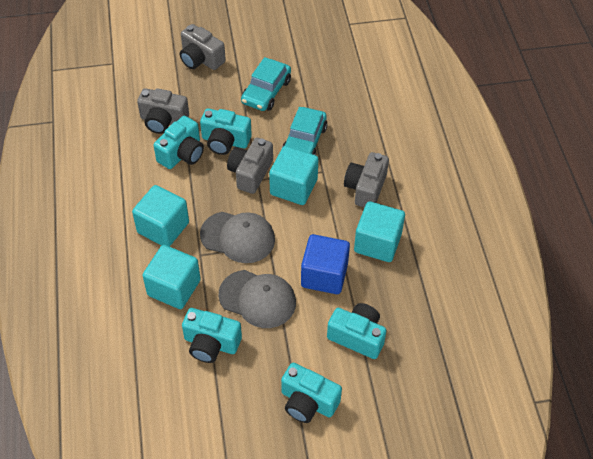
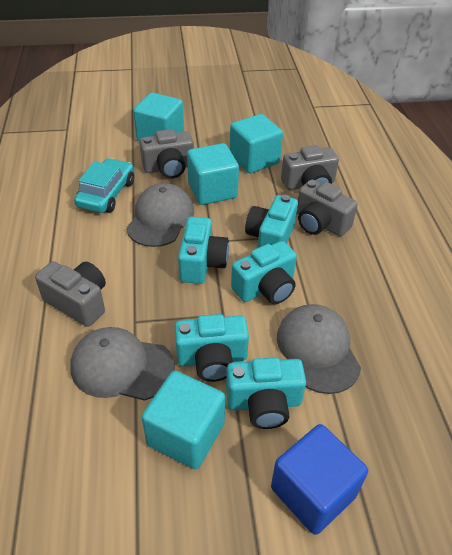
grey cap: [200,212,275,263] [219,270,296,328] = 2 -> [70,327,175,401] [126,183,194,247] [277,304,361,394] = 3
turquoise car: [241,57,291,111] [282,107,328,155] = 2 -> [74,158,134,213] = 1

